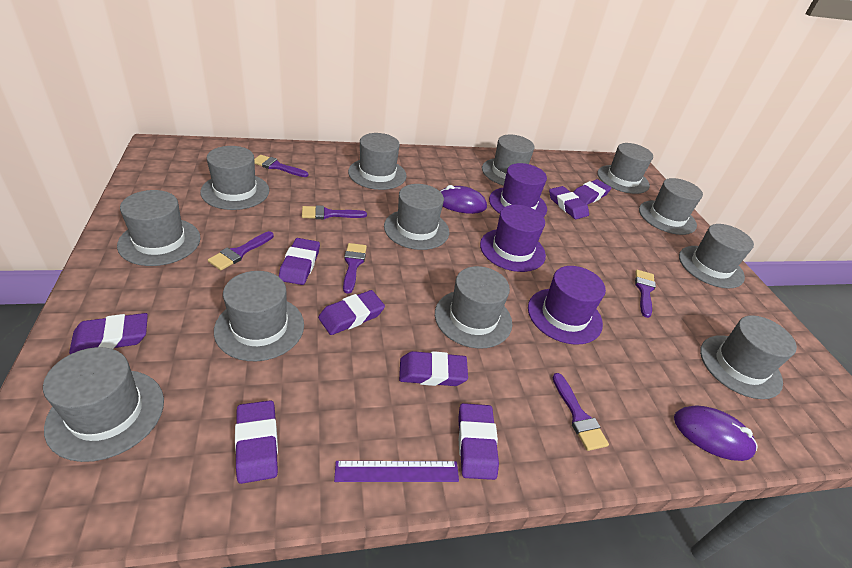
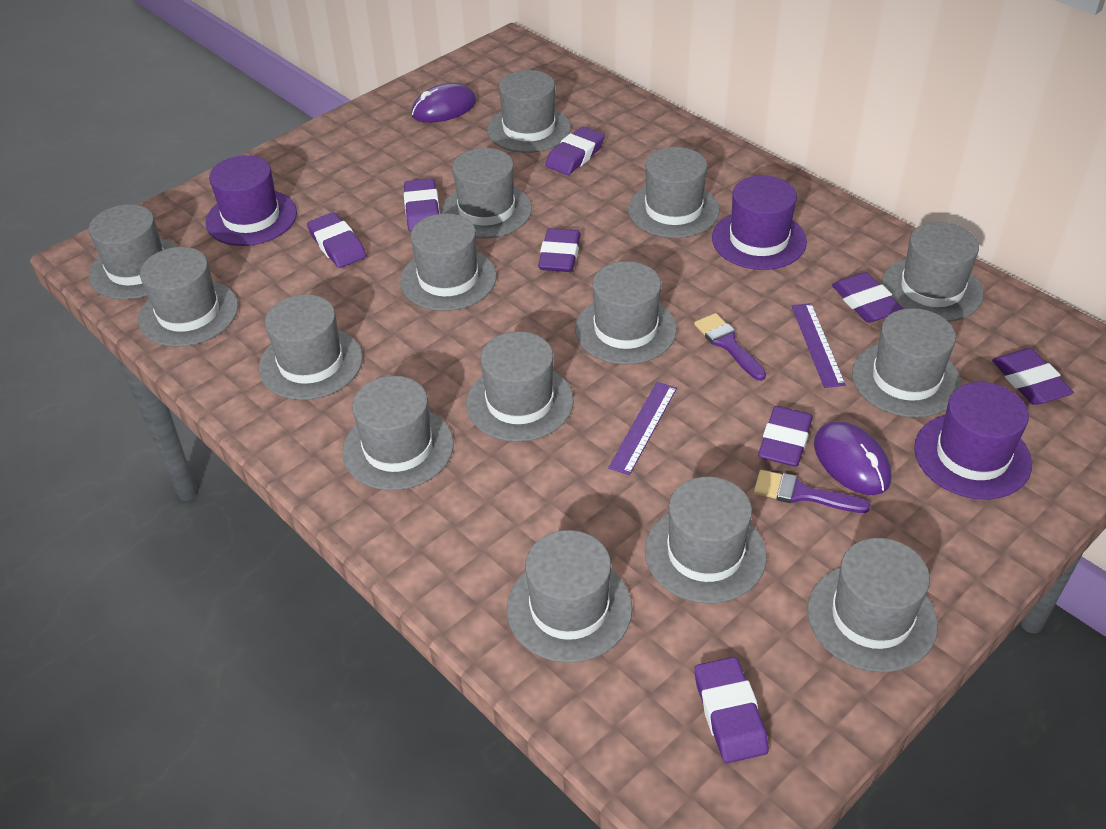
grey hat: [43,347,164,462] [117,190,200,266] [200,146,269,210] [214,271,304,361] [348,133,407,190] [384,184,449,250] [435,266,512,349] [482,135,535,186] [597,143,653,194] [639,178,703,235] [679,224,754,288] [700,315,797,399] = 12 -> [89,204,179,300] [138,247,238,347] [259,294,363,400] [342,376,454,490] [400,213,496,311] [441,148,532,239] [466,331,574,442] [487,70,571,153] [507,530,632,663] [575,261,677,365] [628,147,720,238] [645,477,767,603] [807,538,938,672] [852,308,962,418] [882,222,984,322] = 15
purple brush: [208,231,274,270] [254,155,308,177] [302,205,367,219] [343,243,367,294] [552,373,609,451] [635,270,656,318] = 6 -> [694,313,766,381] [754,470,870,513] = 2
purple ruler: [334,461,459,482] = 1 -> [608,382,677,475] [792,303,846,388] = 2

